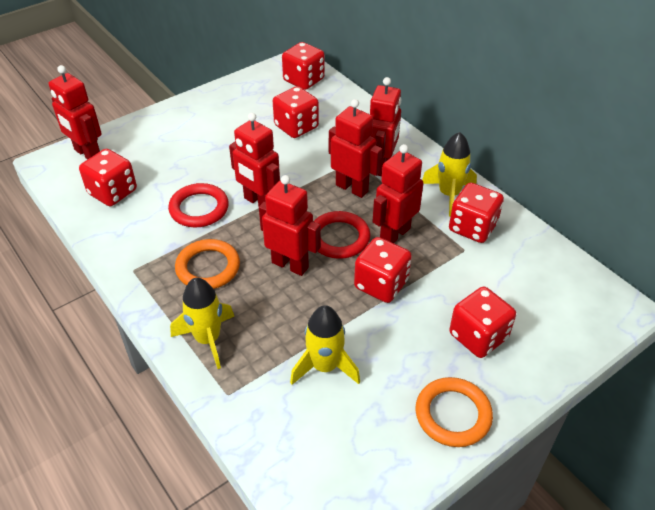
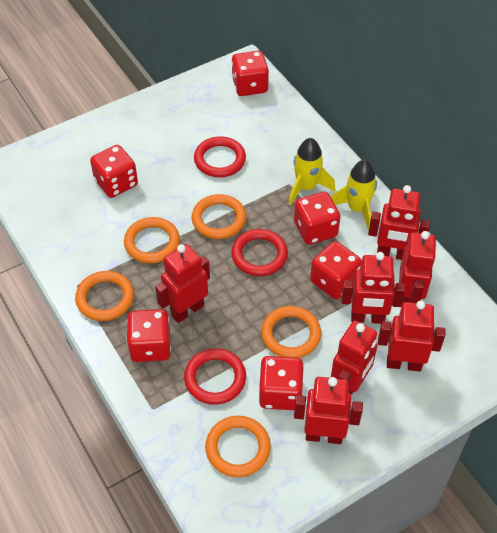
orange ring: [175,239,240,289] [416,377,493,447] = 2 -> [75,271,134,321] [124,217,180,263] [192,194,246,239] [205,416,271,477] [261,306,321,358] = 5
red ring: [168,183,229,227] [313,211,370,259] = 2 -> [184,348,246,405] [194,136,246,177] [231,229,288,276] = 3
red robot: [49,65,102,160] [229,113,280,207] [259,175,321,276] [329,99,383,198] [370,77,401,176] [372,144,423,243] = 6 -> [155,244,210,323] [294,377,363,444] [331,321,378,395] [341,252,406,324] [368,185,430,260] [378,301,445,372] [399,231,437,304] = 7
yellow rocket: [170,278,234,369] [290,305,360,385] [422,132,477,217] = 3 -> [289,138,335,205] [331,160,377,231] = 2

